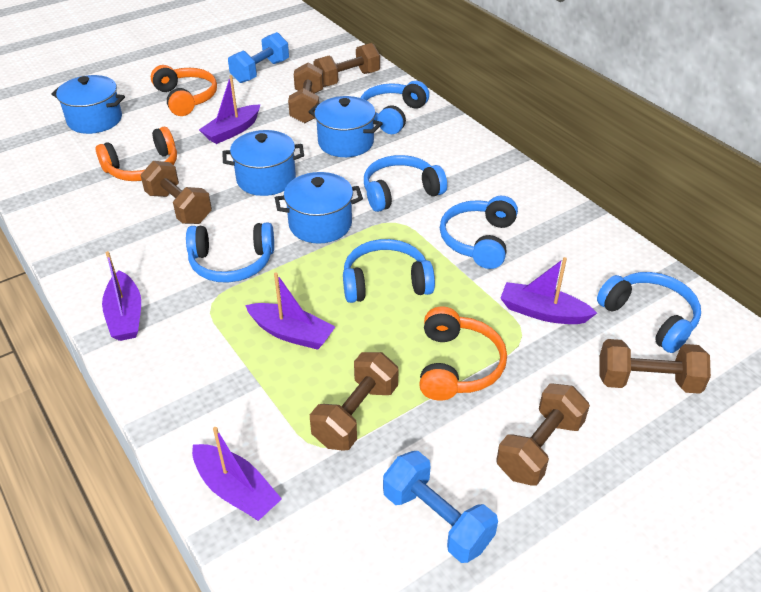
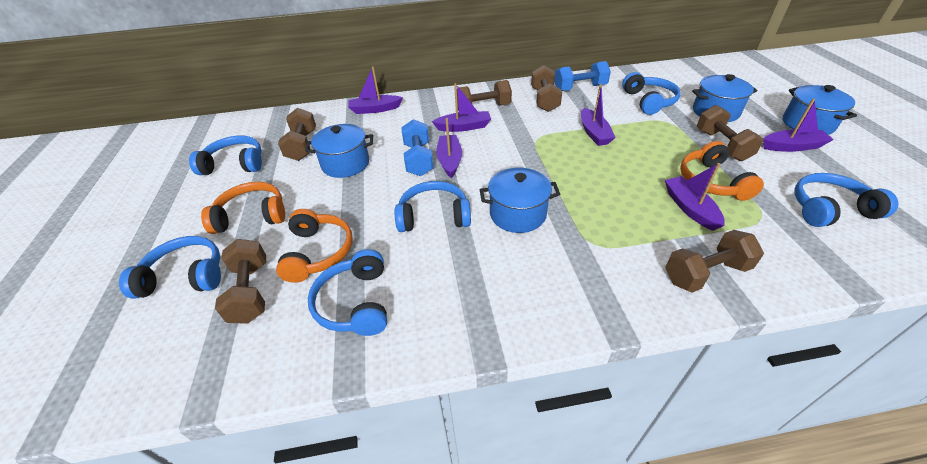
purple boat: [102,251,141,341] [192,427,282,521] [199,75,260,144] [245,272,335,350] [500,257,597,324] = 5 -> [348,66,403,114] [432,83,491,132] [436,118,462,178] [581,84,616,146] [665,163,725,231] [763,99,834,152] = 6

